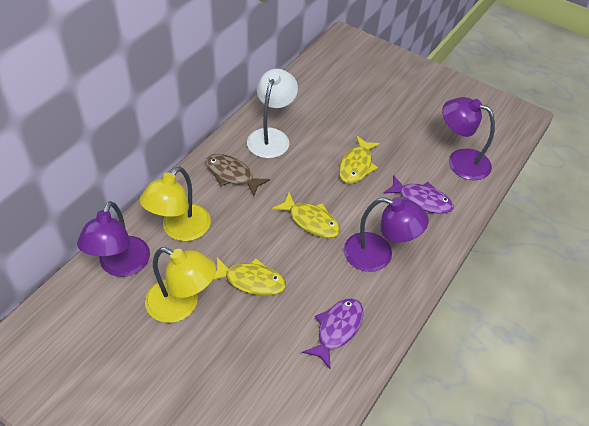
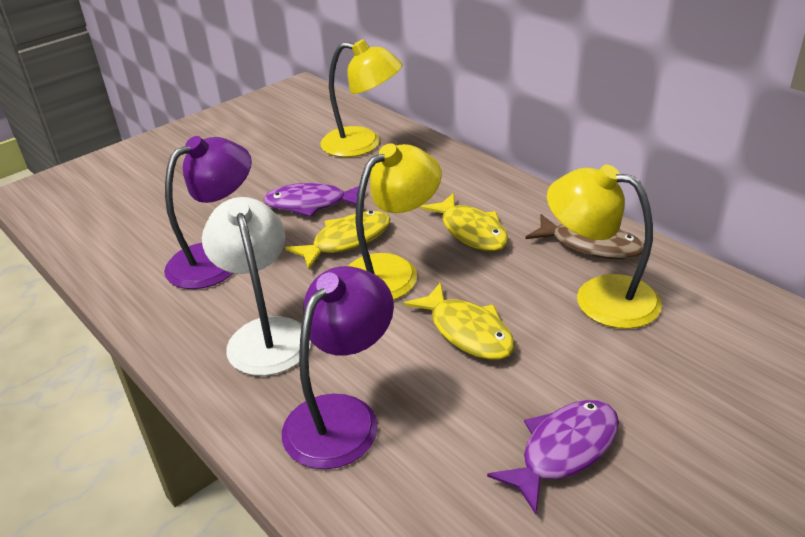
purple lamp: [77,201,150,277] [344,197,429,272] [442,97,495,180] = 3 -> [164,136,252,289] [282,266,394,469] = 2
yellow lamp: [139,167,211,241] [145,247,216,323] = 2 -> [321,39,403,157] [348,143,442,300] [547,164,662,329] = 3

